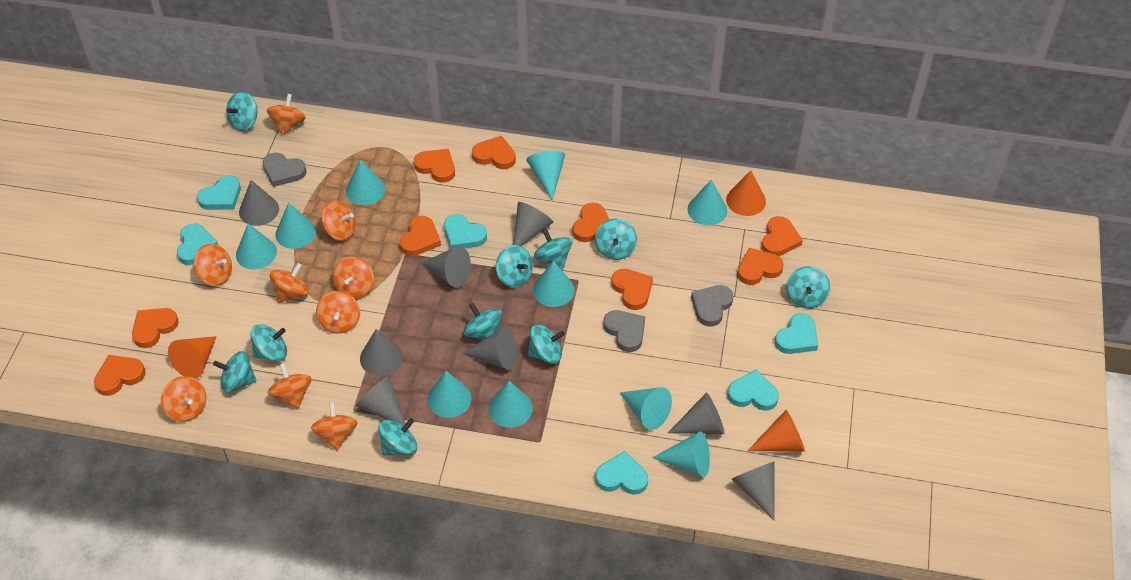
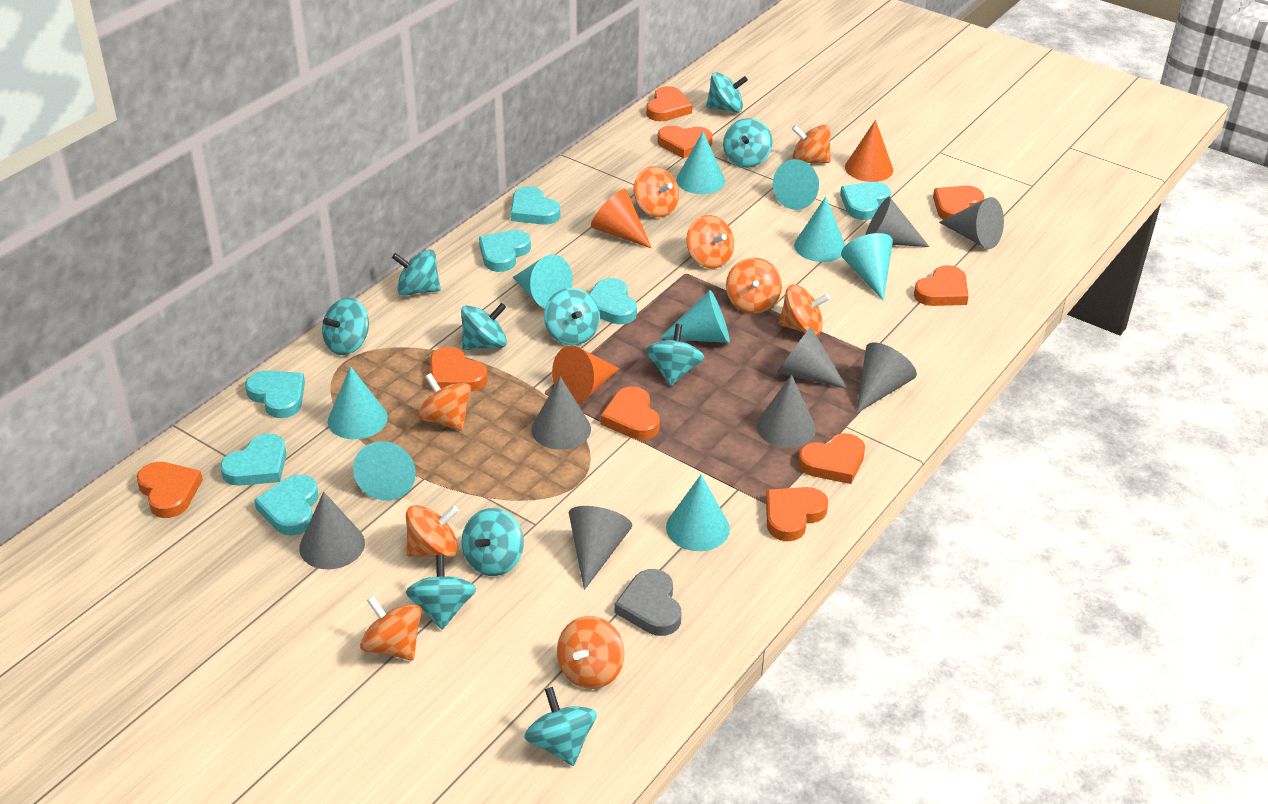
grey heart: [263,152,306,187] [603,310,645,352] [691,285,734,327] = 3 -> [614,569,681,636] = 1
turquoise cone: [236,223,277,270] [276,203,316,249] [346,159,385,205] [428,371,471,418] [488,381,533,428] [526,150,565,201] [533,260,575,307] [620,387,672,430] [652,431,710,478] [688,180,727,226] = 10 -> [328,366,388,439] [353,441,416,501] [512,255,573,308] [659,290,730,343] [666,475,730,551] [676,132,725,194] [773,159,819,210] [794,197,845,262] [841,233,893,301] = 9
turquoise heart: [177,223,218,265] [197,175,241,210] [444,214,487,249] [595,451,648,495] [727,370,779,411] [775,313,818,354] = 6 -> [220,434,287,486] [245,371,305,418] [254,475,319,536] [479,230,531,272] [510,186,560,225] [589,278,637,324] [840,182,891,220] = 7

